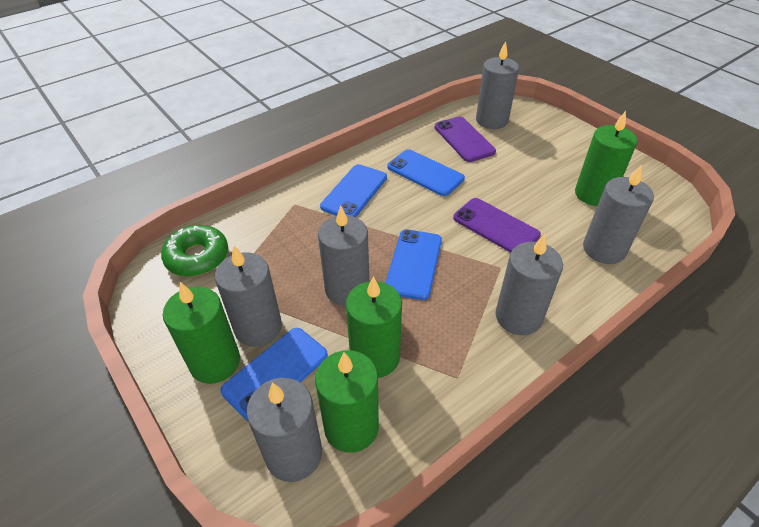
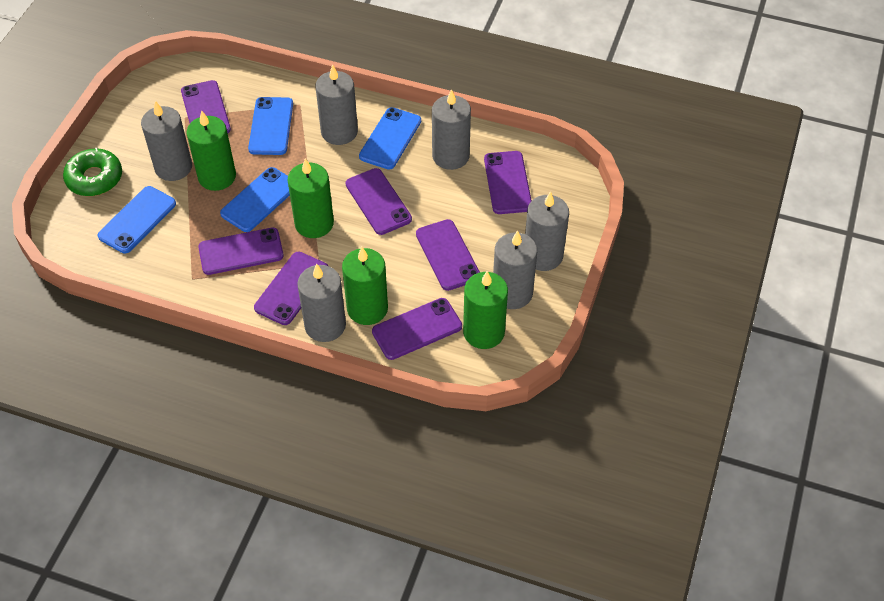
purple phone: [435,117,496,162] [453,198,541,253] = 2 -> [181,80,231,133] [198,228,284,275] [254,252,328,325] [346,168,412,235] [372,298,462,360] [416,219,480,291] [484,151,532,214] = 7

